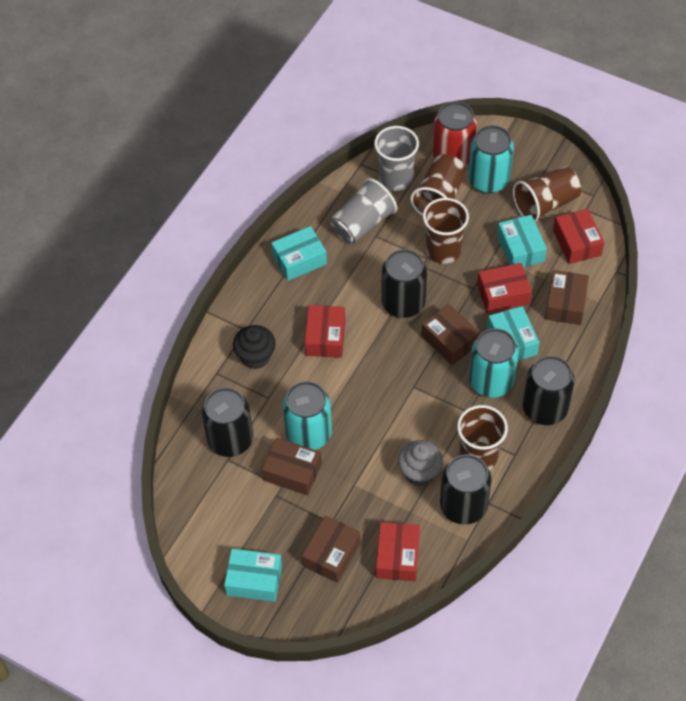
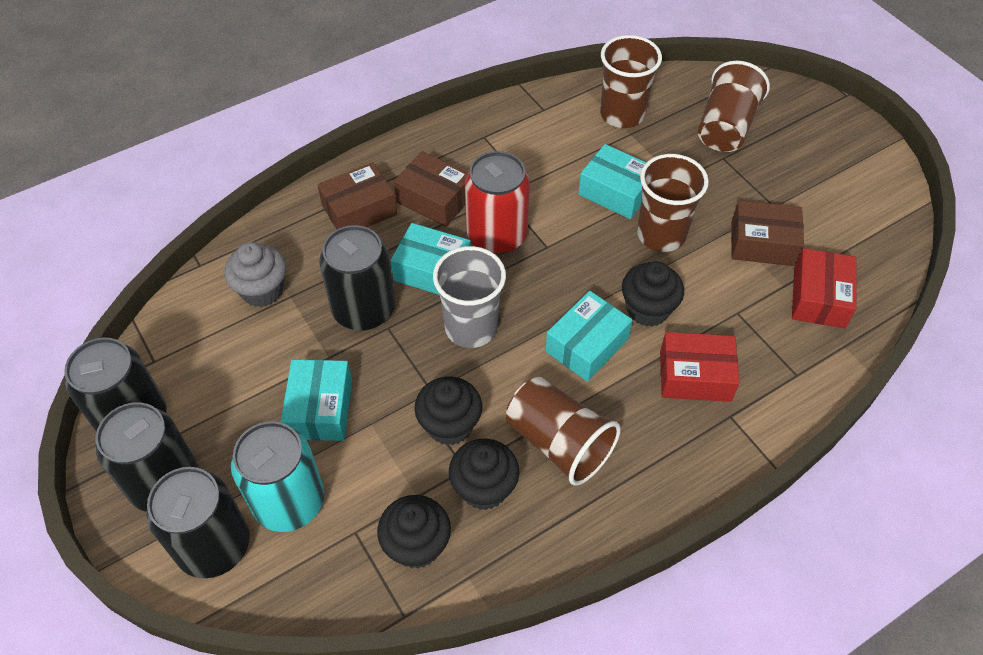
black cupcake: [233,325,276,369] = 1 -> [377,495,451,569] [414,376,482,445] [449,439,519,510] [622,261,684,327] = 4
brown box: [262,438,322,495] [302,515,360,583] [421,304,480,365] [545,270,589,325] = 4 -> [317,162,397,229] [394,151,467,227] [731,200,804,266] = 3
grey cup: [330,178,397,244] [374,126,419,191] = 2 -> [433,246,506,348] = 1
red box: [305,305,345,358] [376,522,420,581] [477,263,532,313] [553,209,604,264] = 4 -> [660,332,739,402] [792,248,856,328] = 2
turquoise can: [283,381,332,450] [468,125,514,193] [469,328,519,398] = 3 -> [231,421,324,532] = 1

